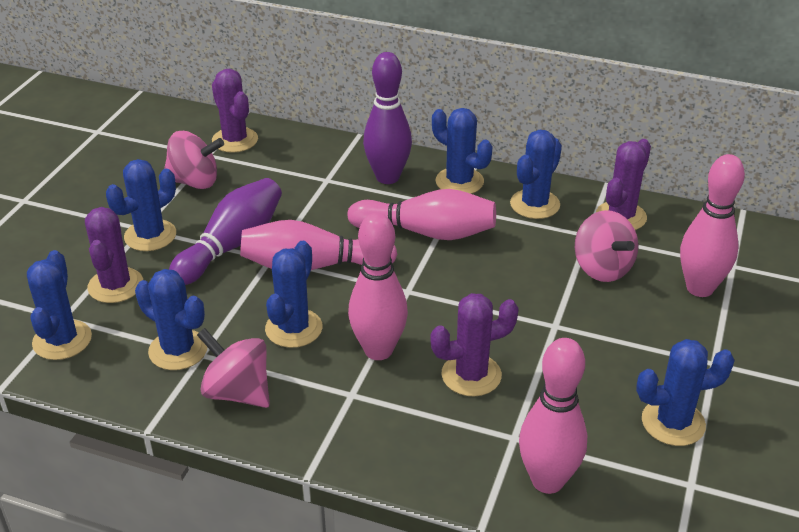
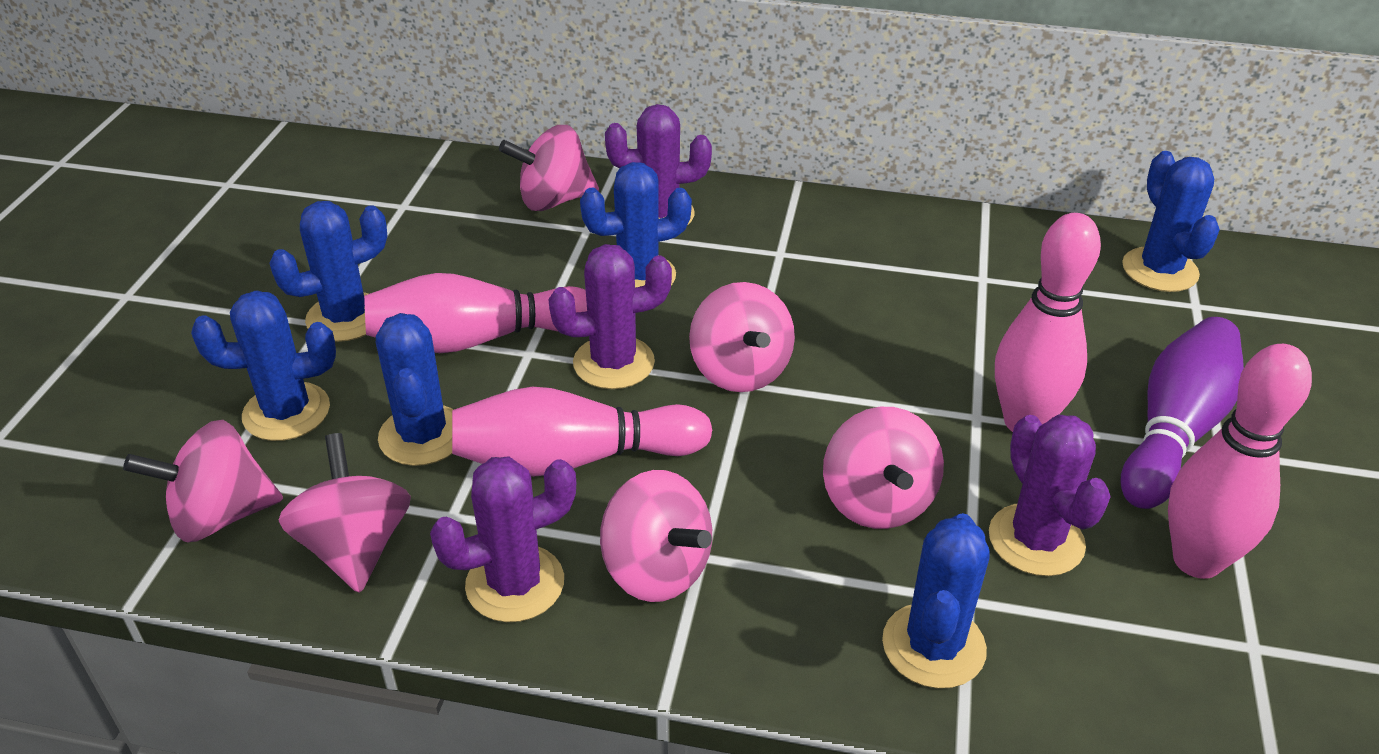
blue cactus: [27,250,92,360] [106,159,176,251] [135,269,207,370] [265,241,322,348] [432,108,492,194] [510,130,562,219] [636,339,735,446] = 7 -> [191,290,336,441] [269,201,387,342] [376,313,453,466] [580,162,692,288] [882,513,990,689] [1122,151,1220,292] = 6
pink bowling pin: [240,220,397,270] [347,189,496,240] [348,213,408,360] [519,338,587,494] [680,154,745,297] = 5 -> [364,273,587,353] [452,387,712,477] [995,213,1101,432] [1168,344,1312,579] = 4
pink spinning top: [164,131,224,189] [197,328,270,408] [575,210,638,282] = 3 -> [123,420,283,542] [279,433,411,593] [499,125,599,211] [600,470,712,602] [689,282,795,392] [823,407,944,529] = 6
purple bowling pin: [169,178,282,285] [363,52,412,184] = 2 -> [1121,317,1244,509] = 1

